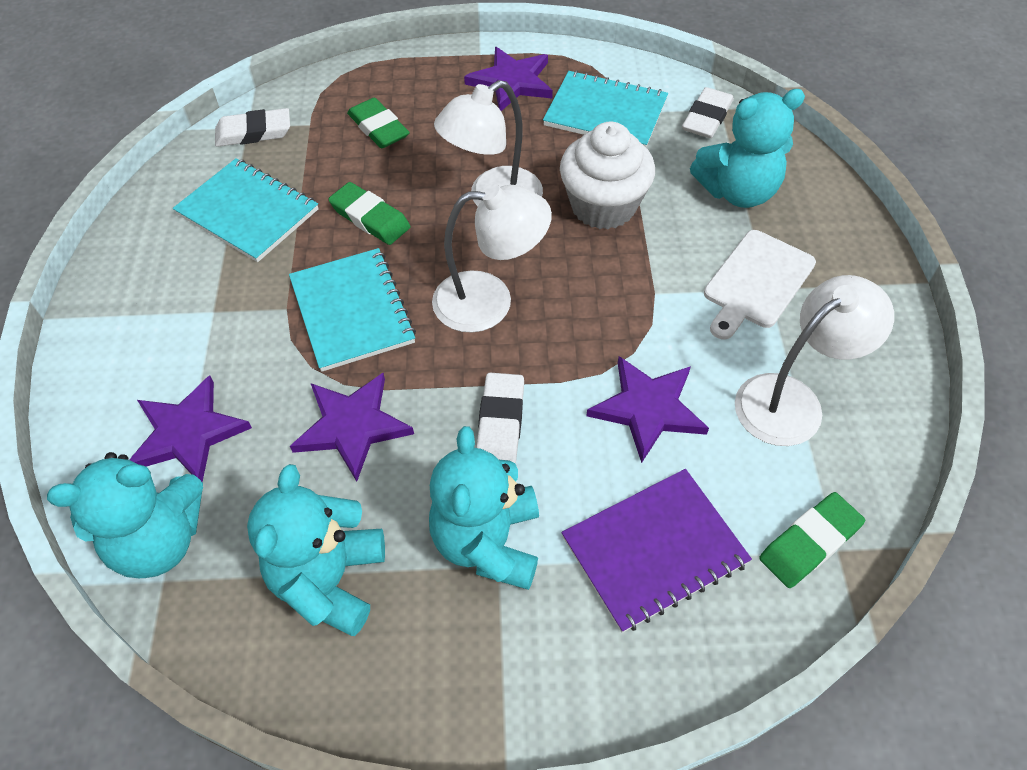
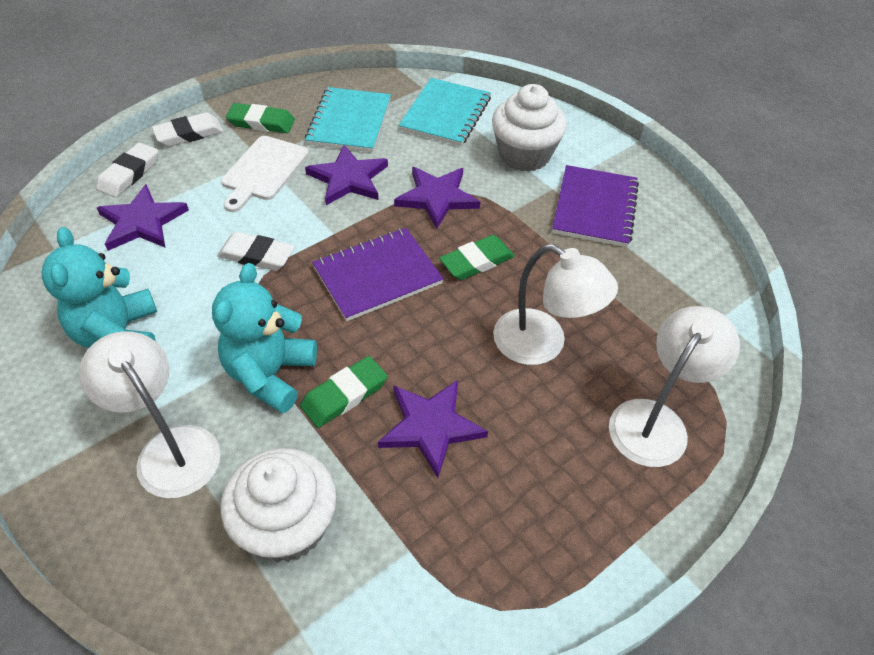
purple notebook: [561,469,752,633] = 1 -> [312,228,444,321] [552,165,639,247] = 2
turquoise notebook: [173,158,318,262] [289,248,416,372] [543,70,668,147] = 3 -> [305,87,391,152] [398,78,491,146] = 2
turquoise teddy bear: [47,452,203,578] [247,464,385,636] [429,426,539,590] [690,89,805,208] = 4 -> [42,227,157,348] [212,263,317,413] = 2
white cupcake: [560,121,655,229] = 1 -> [221,448,337,562] [492,84,567,172] = 2

